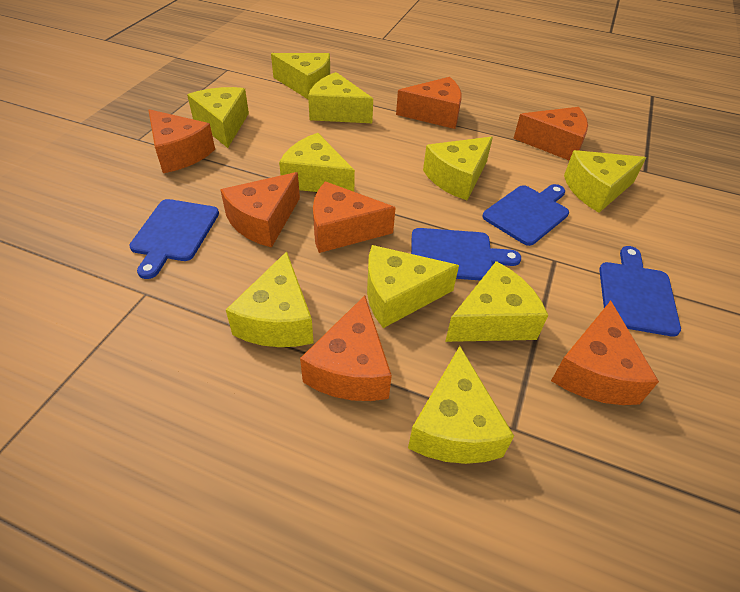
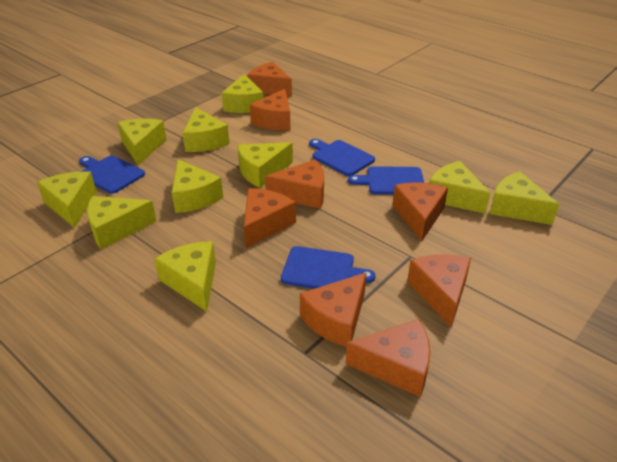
orange cheese: [149,109,215,173] [220,172,300,248] [300,295,392,401] [313,181,396,253] [396,77,461,129] [513,107,588,161] [551,301,659,405] = 7 -> [244,188,296,248] [247,62,292,97] [250,89,290,130] [265,160,324,209] [300,272,367,347] [346,319,430,397] [392,182,448,241] [407,254,471,328] = 8

